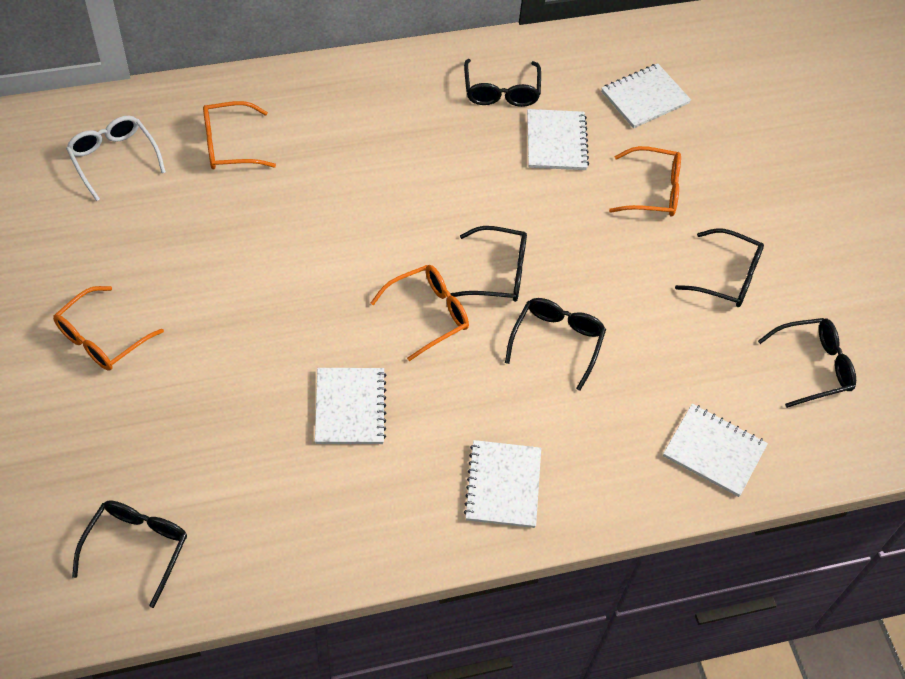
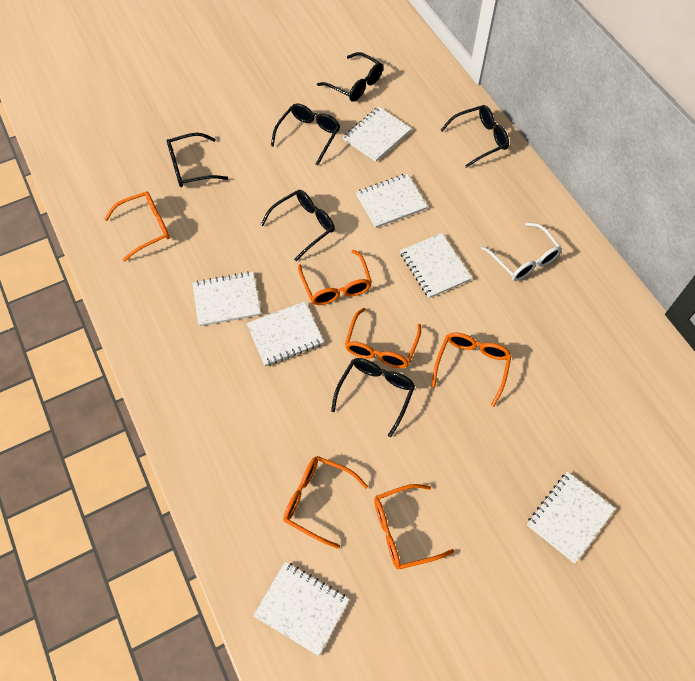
orange glasses: [53,286,164,371] [203,101,276,169] [371,265,469,361] [609,146,681,217] = 4 -> [104,191,170,262] [283,456,368,549] [298,250,372,305] [345,308,421,368] [374,484,454,569] [432,332,512,407] = 6
white notebook: [315,368,386,444] [464,440,541,528] [527,109,589,170] [601,63,691,128] [663,404,768,497] = 5 -> [192,271,261,326] [246,301,324,366] [253,562,349,656] [343,107,412,162] [356,174,428,228] [400,233,472,298] [527,472,615,563] = 7

